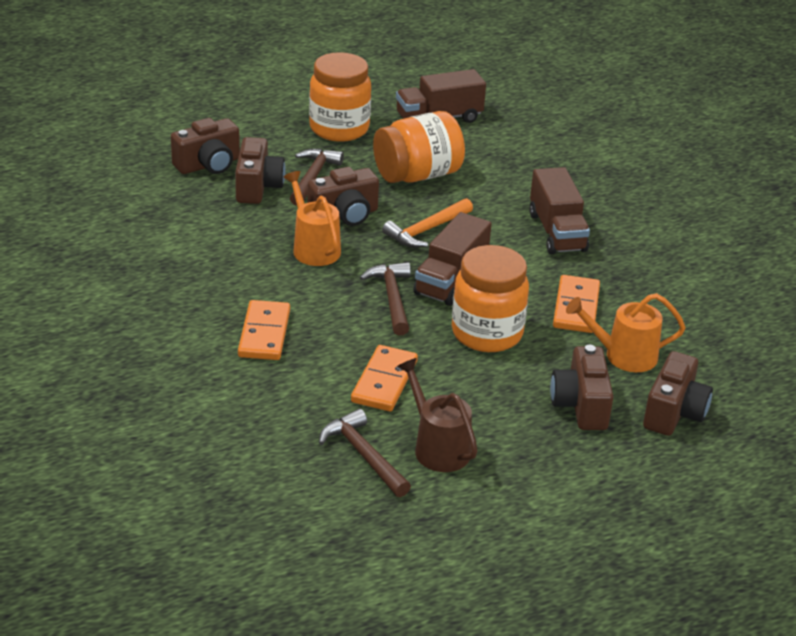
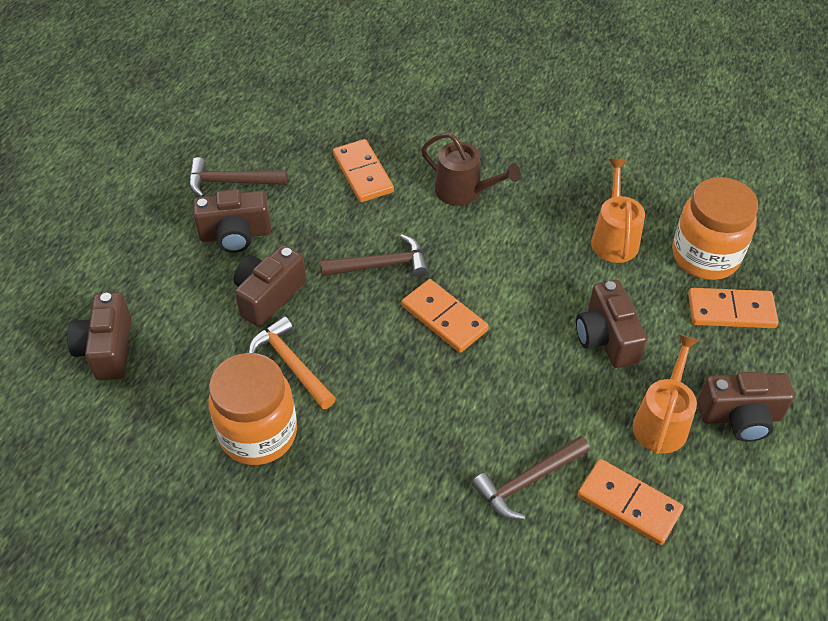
brown truck: [396,69,486,123] [413,212,492,306] [529,167,590,254] = 3 -> none = 0
orange domino: [238,300,290,360] [351,345,418,411] [553,275,600,333] = 3 -> [333,139,394,202] [402,279,489,353] [578,459,684,545] [688,288,778,328] = 4
orange jar: [309,52,371,142] [373,111,465,183] [452,245,529,352] = 3 -> [208,353,297,465] [672,177,758,280] = 2

